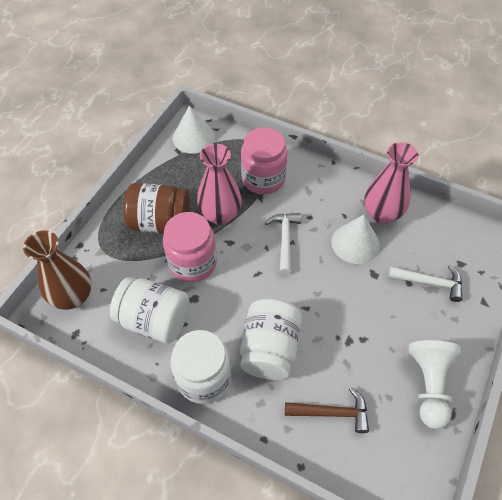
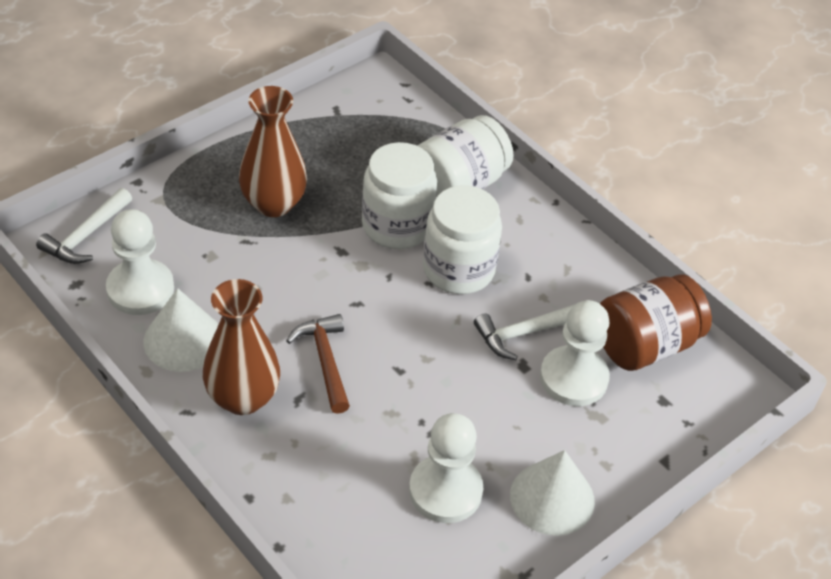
brown vase: [23,230,92,310] = 1 -> [203,279,280,415] [239,86,307,217] = 2
pink jar: [163,212,217,282] [241,127,287,194] = 2 -> none = 0
pink vase: [197,144,242,225] [364,142,418,224] = 2 -> none = 0
white pawn: [409,340,461,429] = 1 -> [106,209,174,315] [409,413,483,523] [540,300,610,406] = 3

